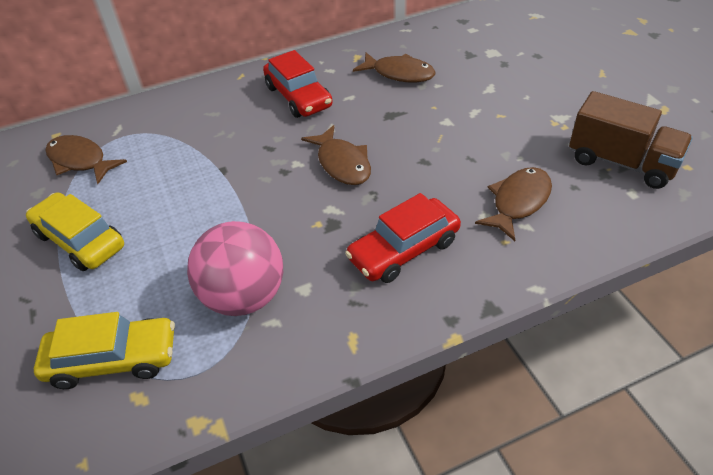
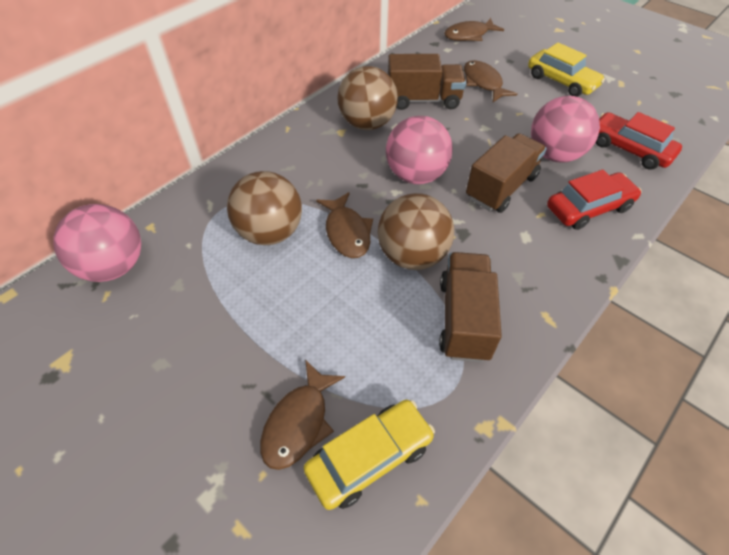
brown ball: none = 0 -> [227,171,302,245] [337,66,398,130] [378,193,454,270] = 3
brown truck: [569,91,693,189] = 1 -> [388,54,466,110] [439,252,502,362] [466,133,547,213] = 3
pink ball: [187,221,283,316] = 1 -> [53,204,141,282] [386,116,453,184] [531,96,600,162] = 3

